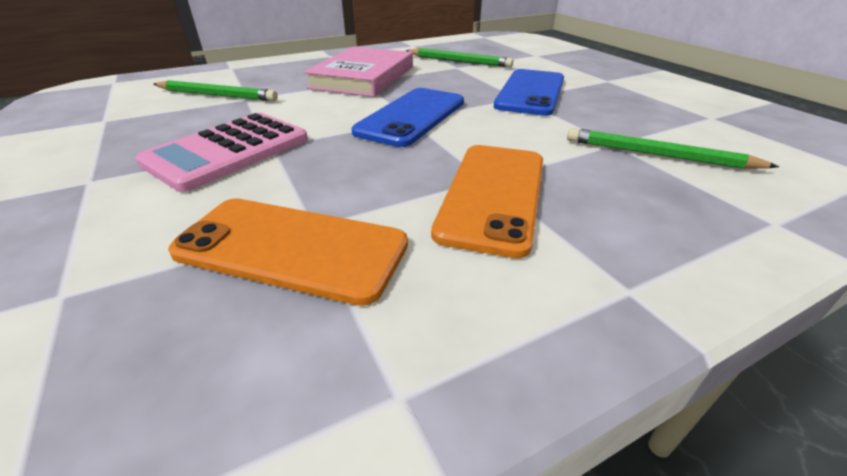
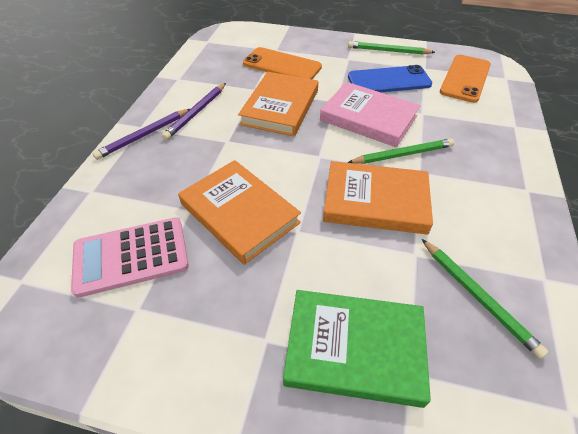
blue phone: [352,88,464,147] [494,69,564,116] = 2 -> [348,65,432,92] = 1
green book: none = 0 -> [283,290,431,408] = 1
orange book: none = 0 -> [178,160,301,265] [238,72,318,136] [323,161,433,234] = 3
purple pencil: none = 0 -> [92,109,190,160] [162,83,226,140] = 2

